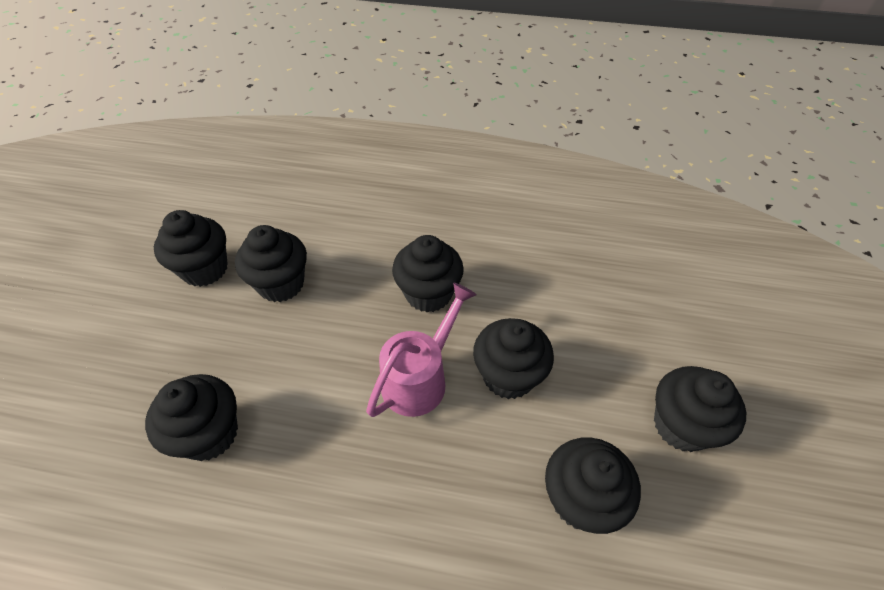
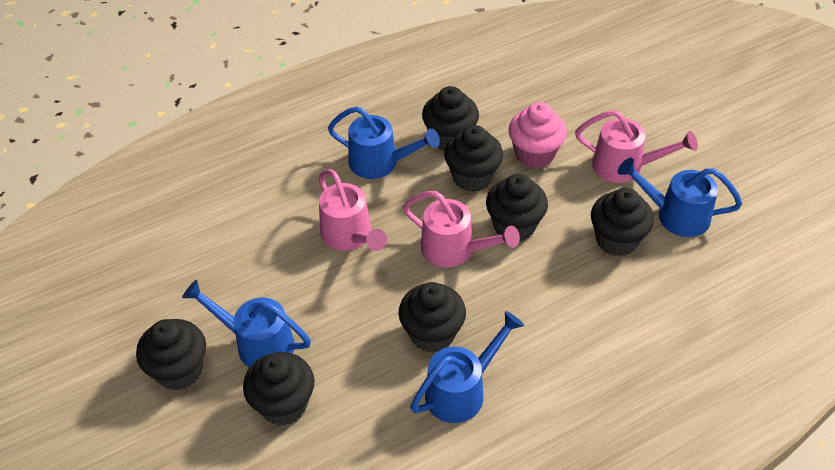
blue watering can: none = 0 -> [182,280,311,368] [328,106,440,179] [410,311,524,423] [618,158,742,237] = 4
pink cupcake: none = 0 -> [508,102,567,168] = 1
pink watering can: [366,282,477,417] = 1 -> [319,169,387,251] [403,191,520,268] [575,110,698,183] = 3

